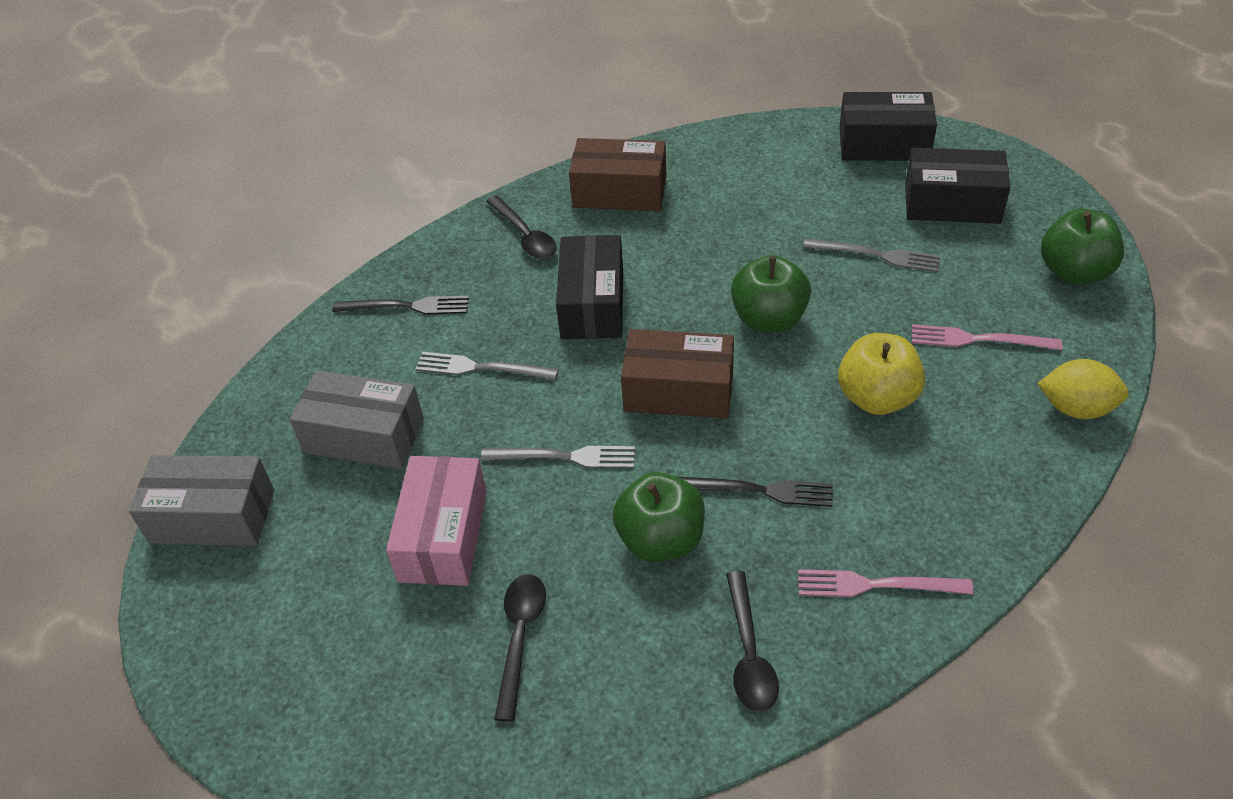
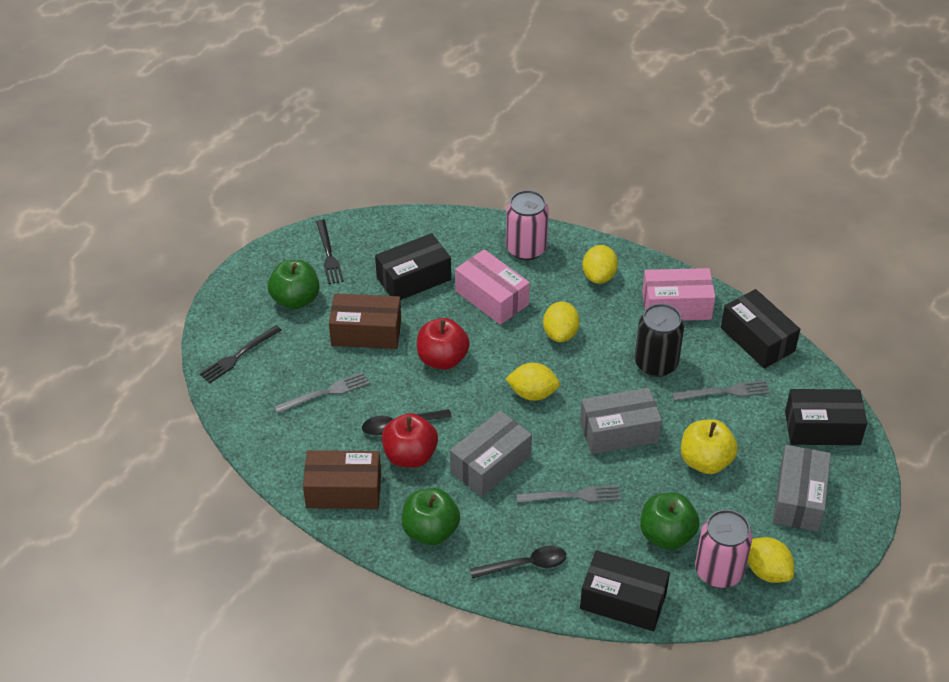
black box: [556,235,623,339] [840,92,937,161] [905,148,1011,224] = 3 -> [375,233,451,300] [580,550,670,631] [721,289,800,368] [785,389,867,445] = 4
black can: none = 0 -> [635,304,684,377] = 1
black spoon: [486,195,557,259] [495,574,546,722] [726,571,779,712] = 3 -> [362,409,452,436] [470,546,566,579] = 2
grey box: [129,455,274,546] [290,370,424,469] = 2 -> [450,411,532,497] [580,388,662,454] [773,445,831,532] = 3
pink box: [386,456,487,586] = 1 -> [455,249,530,325] [642,268,715,321] = 2
pink can: none = 0 -> [506,190,549,260] [695,509,753,588] = 2
pink fork: [798,569,973,597] [912,324,1062,350] = 2 -> none = 0
red apple: none = 0 -> [382,413,438,468] [417,318,470,370] = 2
yellow lemon: [1037,359,1129,419] = 1 -> [505,363,560,401] [543,302,580,342] [582,245,618,284] [748,537,794,583] = 4

